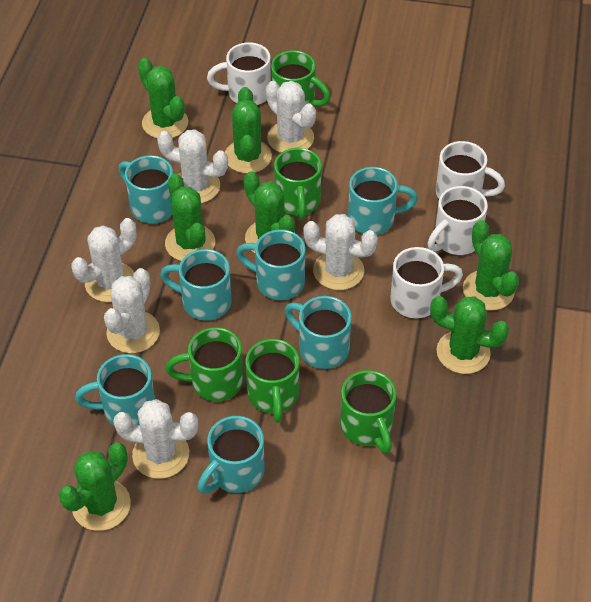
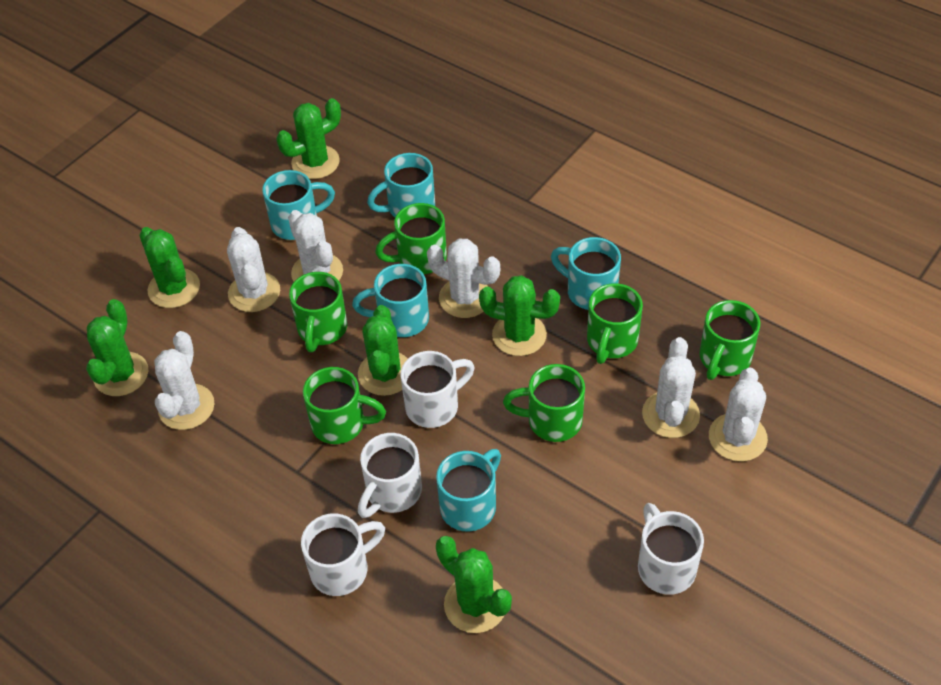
green cactus: [59,443,131,531] [138,58,188,138] [165,174,215,261] [225,87,272,174] [244,171,295,253] [430,296,509,374] [463,220,519,311] = 7 -> [86,299,148,396] [139,227,200,308] [276,98,341,179] [358,305,408,396] [436,536,512,633] [479,275,560,356] = 6
green mug: [165,327,243,401] [246,339,299,423] [271,50,331,106] [274,148,322,220] [340,370,397,454] = 5 -> [289,272,347,352] [303,367,386,444] [375,203,447,274] [503,364,585,442] [587,283,643,364] [699,300,760,380] = 6
turquoise mug: [75,354,155,425] [118,155,173,223] [160,249,231,321] [198,416,265,494] [236,229,305,300] [285,296,352,369] [348,167,418,235] = 7 -> [262,170,335,240] [352,264,429,337] [367,153,435,217] [436,449,501,532] [551,237,621,310] = 5

